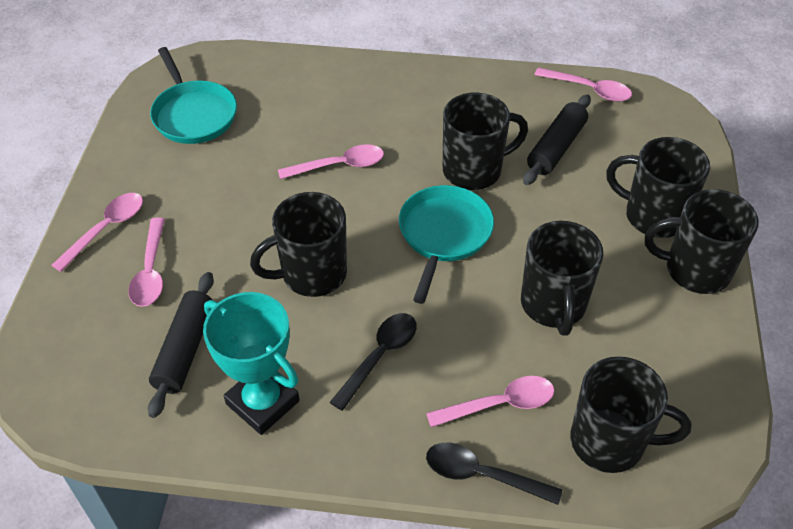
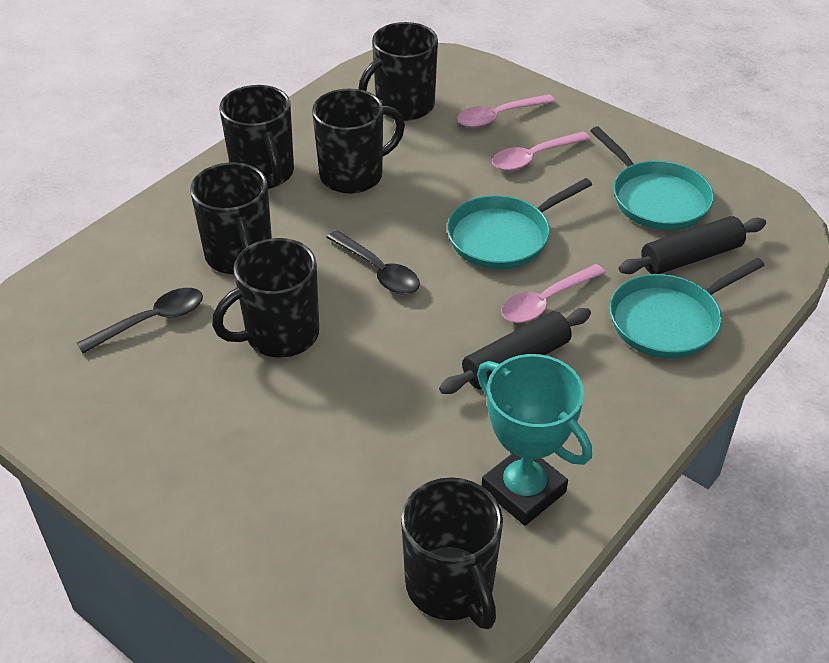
pink spoon: [51,193,143,272] [128,218,165,307] [278,144,384,179] [426,376,554,427] [534,67,632,102] = 5 -> [457,94,555,128] [492,131,590,171] [501,264,606,323] = 3
turquoise pan: [150,47,237,144] [399,185,494,304] = 2 -> [447,178,592,269] [590,126,714,230] [610,258,765,359] = 3

